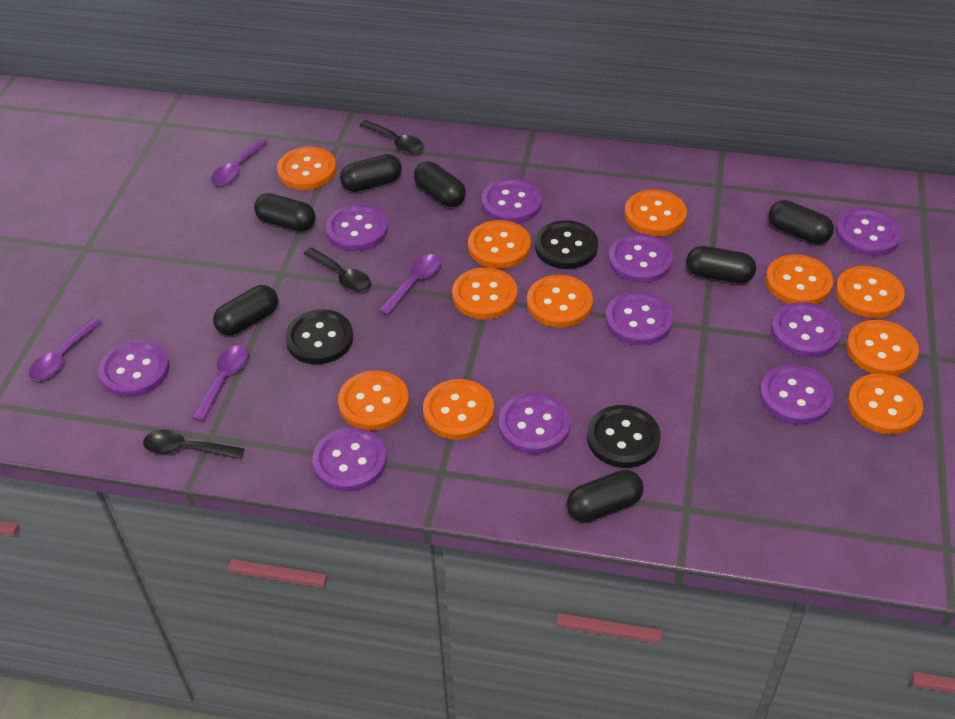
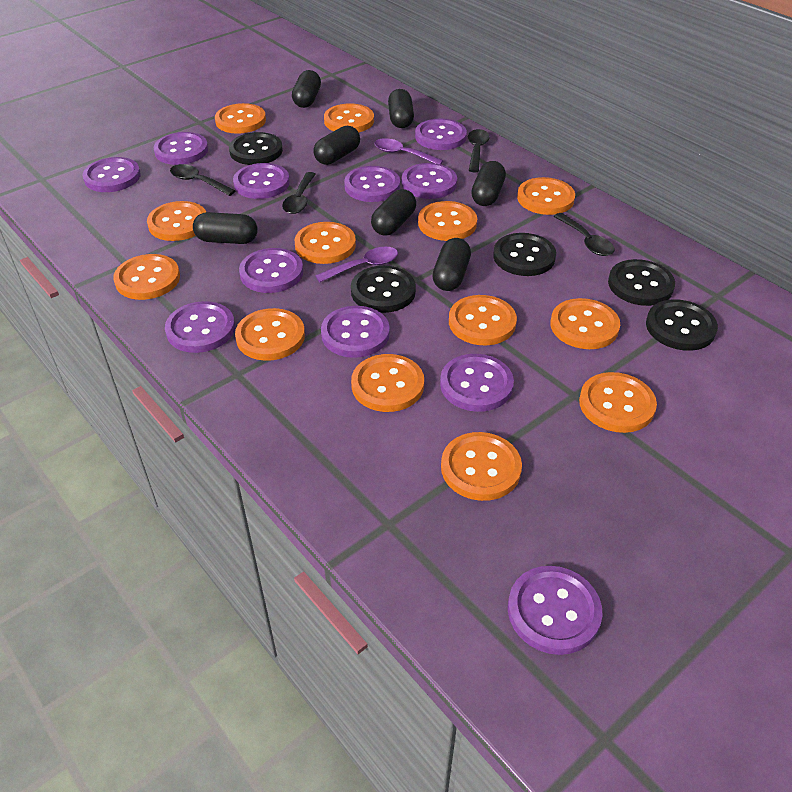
black button: [285,309,353,364] [535,220,598,269] [587,405,661,468] = 3 -> [229,132,283,165] [351,266,416,313] [493,233,556,276] [608,259,675,306] [646,299,718,351] = 5
black spoon: [143,430,245,459] [303,247,371,292] [360,120,424,154] = 3 -> [170,164,235,196] [282,172,316,214] [468,129,489,172] [554,213,615,256] = 4
orange button: [277,147,336,190] [338,371,409,430] [423,379,494,440] [452,267,518,320] [468,220,531,269] [527,275,593,328] [625,190,687,236] [766,254,833,304] [835,266,905,318] [846,320,919,376] [848,373,923,434] = 11 -> [113,254,180,300] [147,201,206,241] [215,103,266,134] [235,308,305,361] [295,222,356,264] [324,103,374,132] [351,354,424,412] [418,201,477,241] [441,432,522,501] [449,295,517,345] [517,177,575,215] [550,298,620,349] [579,372,657,433] = 13
purple button: [98,340,170,397] [313,427,387,492] [326,204,388,251] [481,178,542,223] [498,392,571,454] [605,291,673,345] [608,233,673,283] [759,365,833,425] [771,302,841,357] [836,208,902,256] = 10 -> [82,157,141,192] [154,132,208,165] [165,301,235,353] [233,163,290,199] [239,248,303,293] [321,306,390,358] [344,166,400,202] [402,163,457,199] [415,119,467,150] [440,354,514,412] [508,566,603,655] = 11
purple spoon: [29,318,102,381] [192,345,249,422] [211,139,268,185] [379,254,441,316] = 4 -> [315,246,398,282] [375,138,443,164] = 2

